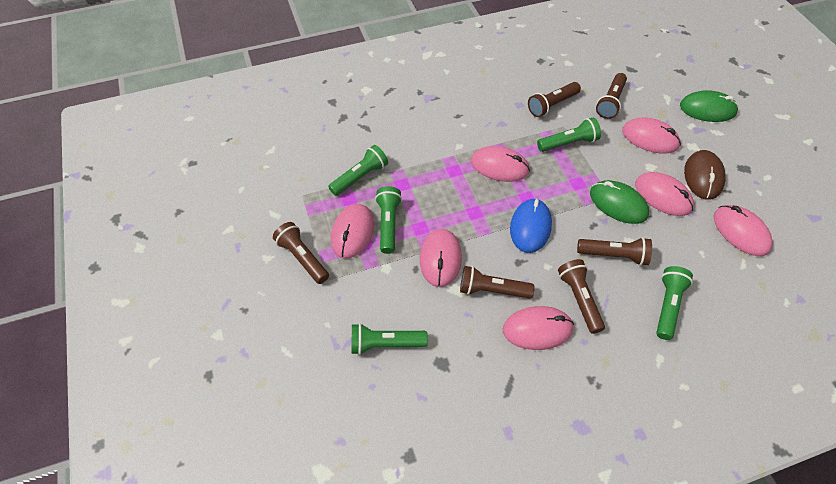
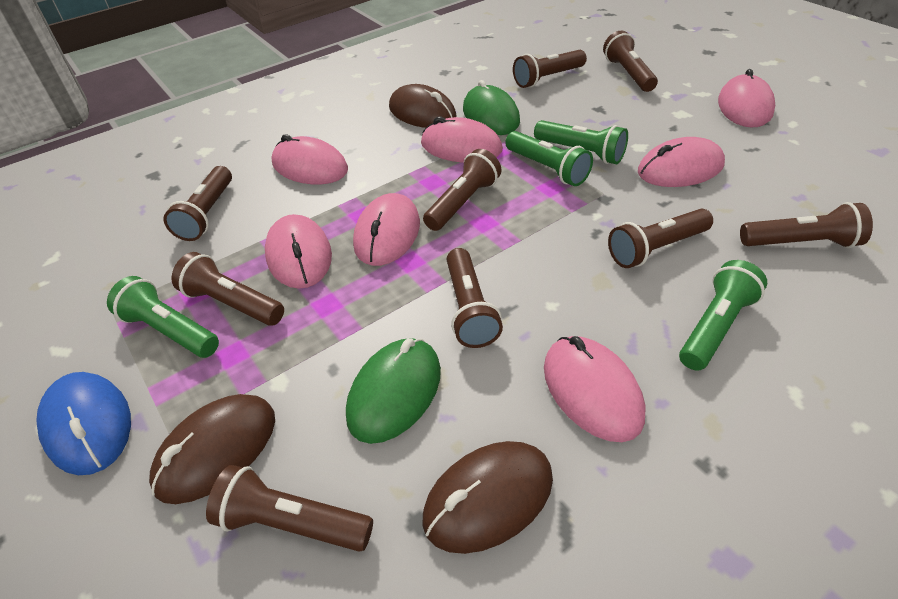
brown flashlight: [273,222,329,284] [460,266,535,299] [528,82,581,117] [558,259,605,334] [577,237,652,266] [596,73,627,119] = 6 -> [164,166,232,241] [171,252,284,326] [206,465,373,552] [423,149,502,231] [447,248,503,348] [513,50,587,88] [603,31,658,92] [608,209,713,268] [740,202,873,248] = 9
brown mouse: [684,150,725,200] = 1 -> [149,394,275,504] [389,84,457,128] [423,441,553,554] = 3
green flashlight: [328,145,388,196] [351,323,428,355] [375,186,402,254] [537,117,601,152] [656,266,693,340] = 5 -> [107,276,219,358] [505,131,593,186] [534,120,628,164] [679,260,767,371] = 4

